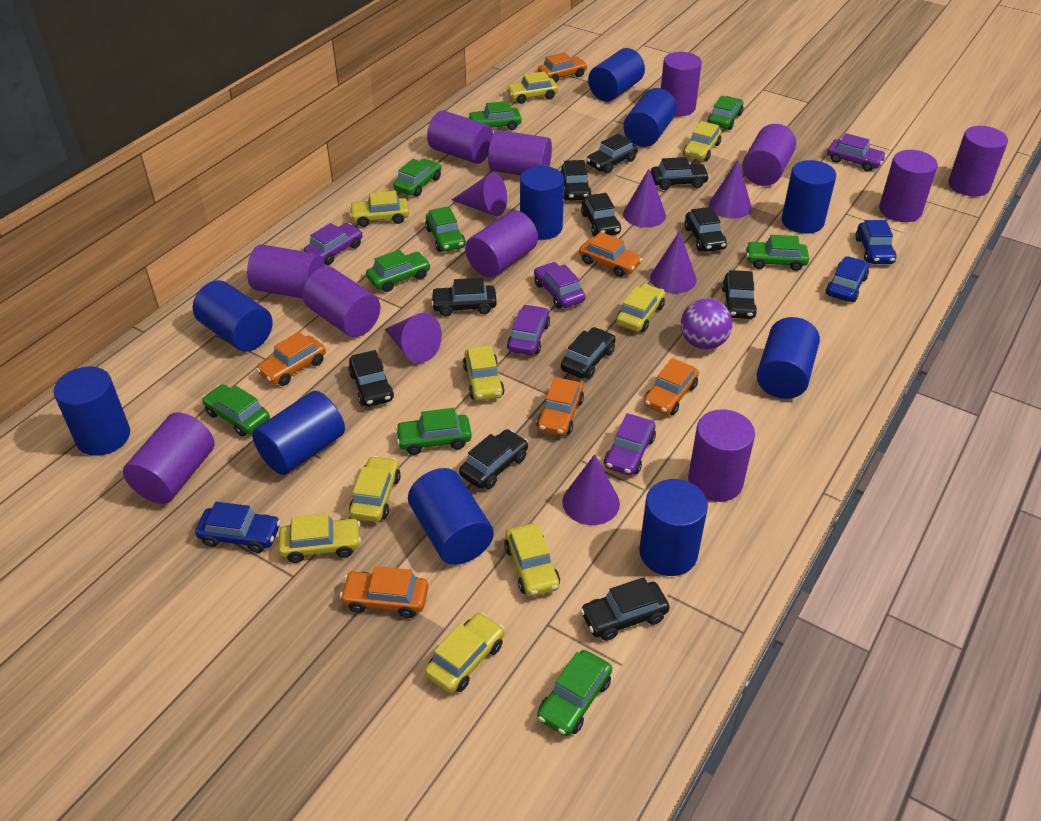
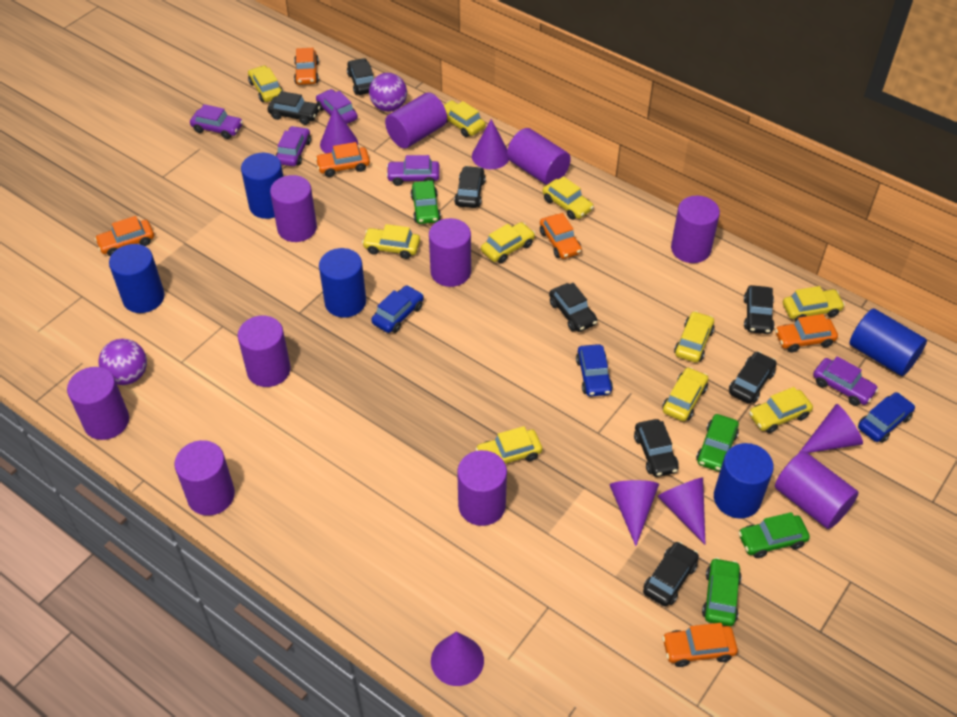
black car: [348,350,394,407] [431,278,497,317] [459,429,528,489] [560,160,592,201] [561,327,616,379] [580,577,670,641] [581,193,621,237] [586,134,638,174] [651,157,710,190] [684,207,727,252] [722,270,757,319] = 11 -> [268,91,320,125] [347,58,374,95] [454,166,486,208] [549,283,597,332] [634,419,679,477] [643,541,699,607] [729,351,777,404] [744,285,775,334] = 8
blue cylinder: [54,367,130,456] [193,280,273,352] [252,391,345,475] [408,468,494,565] [520,166,564,240] [588,48,645,102] [623,88,677,147] [639,479,708,576] [757,317,820,399] [782,160,836,234] = 10 -> [109,244,165,313] [241,153,283,219] [319,248,366,317] [714,443,774,519] [849,309,927,376] = 5
green car: [202,384,270,436] [366,250,431,292] [393,158,441,197] [395,408,472,455] [425,206,466,252] [468,101,522,130] [537,650,612,736] [707,96,743,130] [745,235,809,271] = 9 -> [410,181,441,224] [696,414,739,472] [702,558,742,626] [738,512,810,558] = 4
purple ball: [681,298,732,350] = 1 -> [98,339,147,385] [369,73,407,112] = 2
purple cylinder: [123,412,215,504] [247,244,325,299] [302,267,380,337] [427,111,493,164] [465,210,538,277] [488,130,552,175] [661,52,702,116] [688,409,755,502] [742,124,796,186] [879,150,938,222] [948,126,1008,196] = 11 -> [67,367,129,440] [175,440,235,516] [238,316,291,387] [270,175,317,242] [385,92,447,149] [429,218,471,287] [457,450,507,526] [507,128,571,185] [671,196,720,263] [775,451,858,529] = 10
yellow car: [278,513,361,563] [349,191,409,227] [349,456,401,522] [425,612,504,693] [463,345,505,401] [504,523,560,597] [506,71,558,104] [616,284,665,332] [683,121,721,161] = 9 -> [248,65,283,102] [362,224,420,259] [444,100,485,137] [475,426,542,464] [481,222,535,263] [542,176,594,220] [662,367,708,421] [674,311,715,363] [749,387,813,433] [783,286,845,321] = 10

